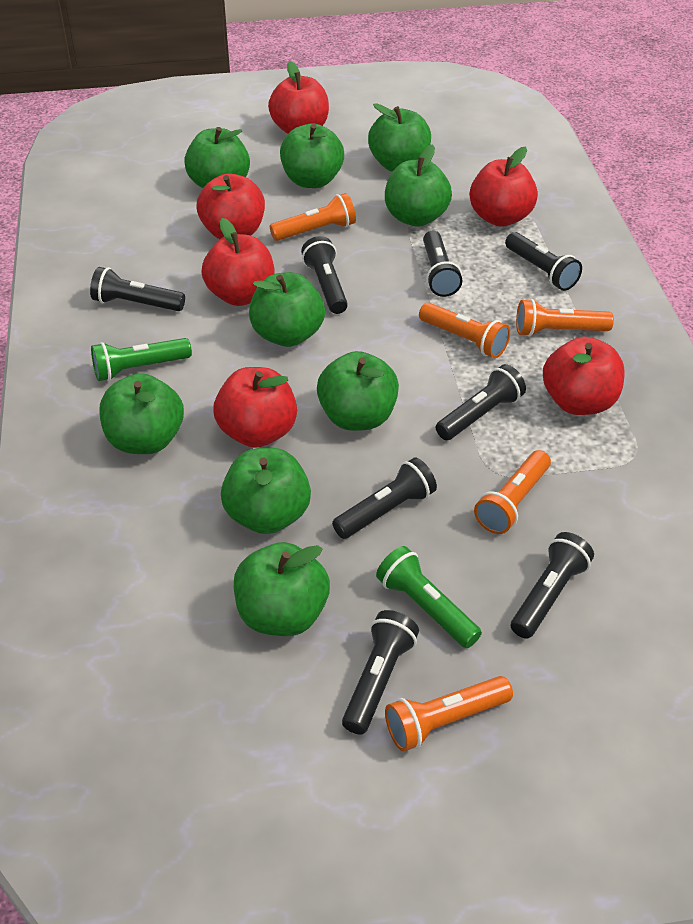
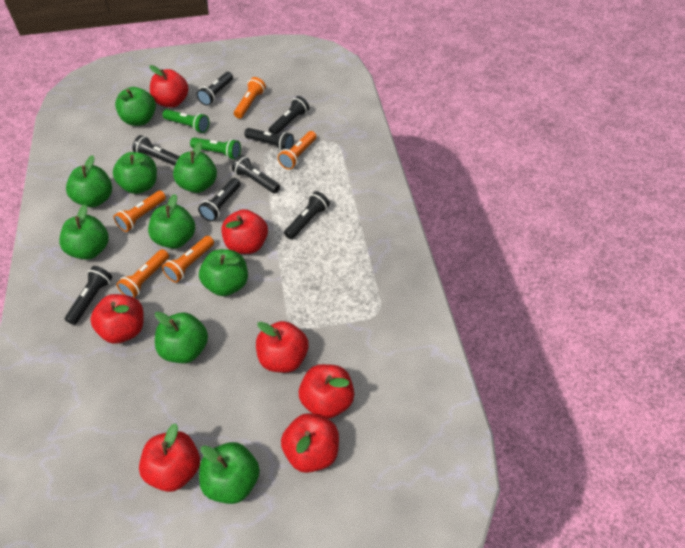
red apple: [197,174,265,239] [201,218,275,306] [213,367,297,448] [268,61,329,134] [470,147,538,227] [543,337,625,415] = 6 -> [90,294,144,344] [139,423,200,492] [150,65,189,108] [221,209,268,254] [256,321,308,373] [281,413,339,473] [299,364,354,419] = 7

